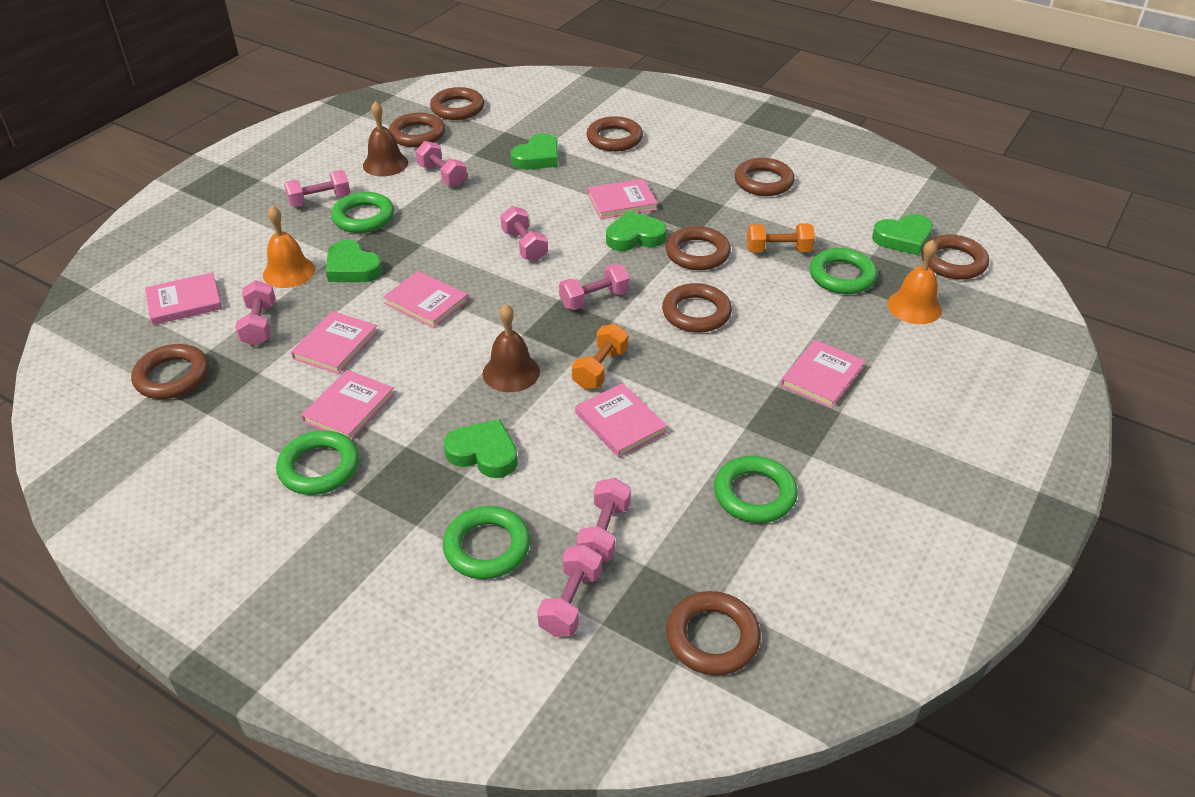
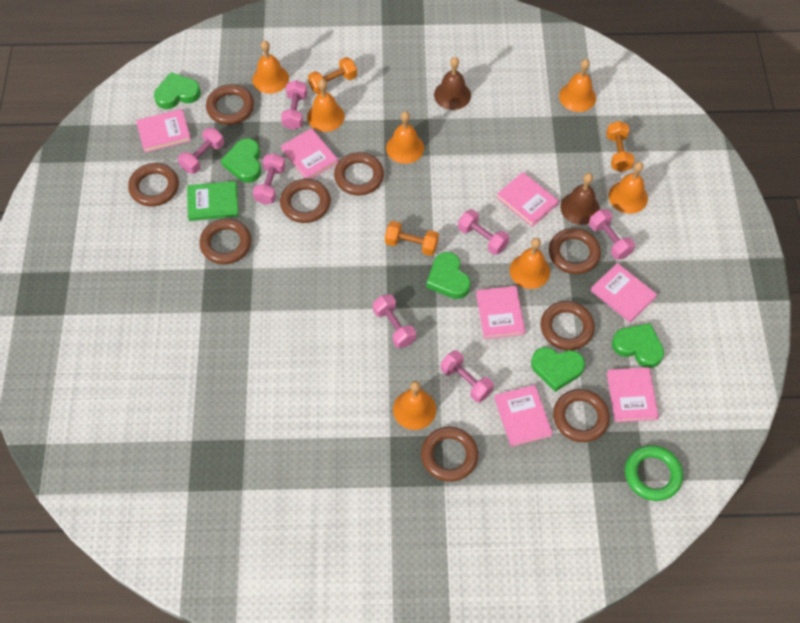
green book: none = 0 -> [187,181,239,221] = 1
green ring: [276,430,359,495] [331,192,394,233] [443,506,530,579] [714,456,798,523] [810,248,877,294] = 5 -> [625,445,683,501] = 1
orange bell: [263,206,315,288] [887,240,942,324] = 2 -> [252,40,289,94] [307,79,345,132] [386,111,424,164] [393,381,436,430] [510,238,550,289] [559,59,596,112] [609,162,648,214] = 7
orange dumbbell: [572,324,628,389] [747,224,815,253] = 2 -> [308,57,357,94] [385,221,439,256] [606,121,634,172] = 3

